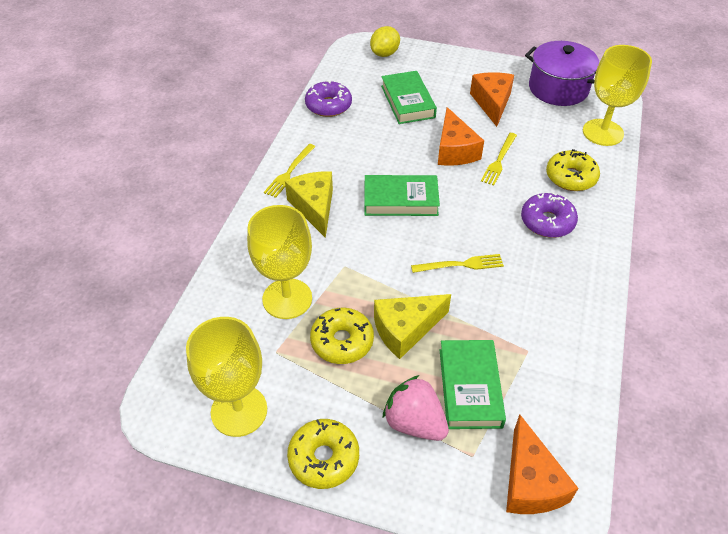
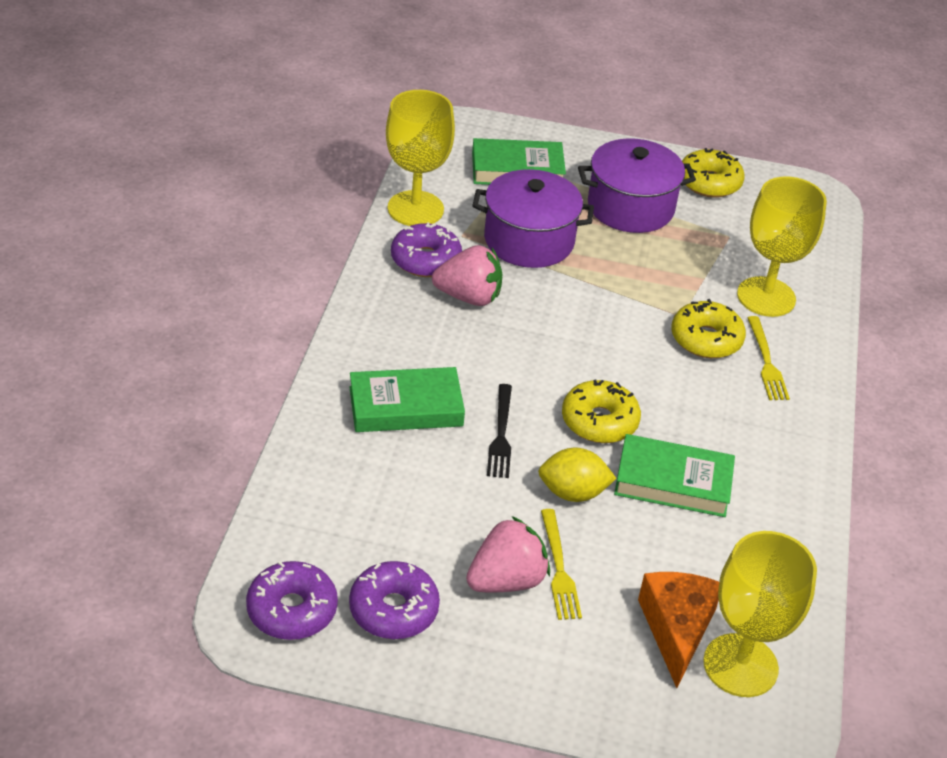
black fork: none = 0 -> [487,384,512,478] = 1
orange cheese: [438,107,484,166] [470,72,514,127] [506,414,579,514] = 3 -> [638,572,719,688] = 1
pink strawberry: [383,375,449,441] = 1 -> [432,245,502,306] [466,516,550,592] = 2
purple donut: [305,81,352,117] [521,192,578,238] = 2 -> [246,561,338,640] [349,561,440,639] [391,222,462,277] = 3
purple pot: [525,41,599,106] = 1 -> [472,169,594,268] [578,138,696,233] = 2
yellow cheese: [285,172,333,238] [374,294,451,359] = 2 -> none = 0
yellow fork: [264,144,316,198] [411,254,504,273] [481,133,517,185] = 3 -> [541,509,582,620] [747,316,790,400] = 2

